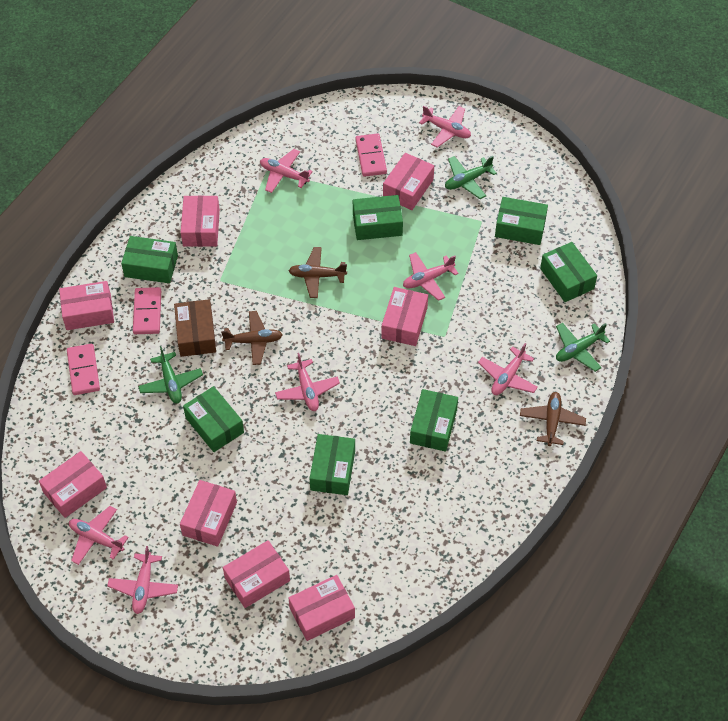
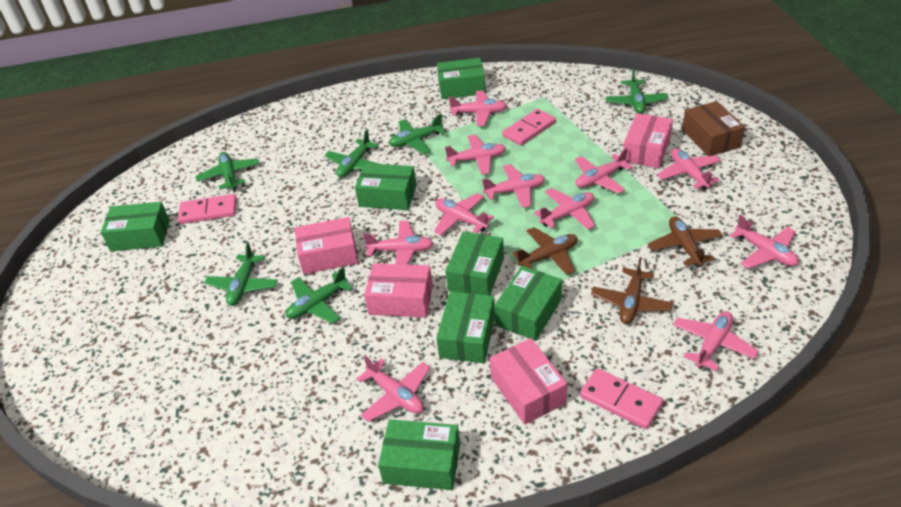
green plane: [138,346,203,404] [445,156,497,199] [556,323,610,372] = 3 -> [195,152,260,191] [204,242,278,306] [286,267,353,324] [324,130,379,178] [389,114,446,154] [606,68,668,114] = 6
pink box: [39,451,107,518] [59,281,114,330] [180,480,237,547] [181,195,220,247] [223,540,290,608] [288,575,355,641] [381,287,428,346] [383,153,434,210] = 8 -> [295,217,358,274] [364,263,433,317] [490,338,567,424] [624,113,673,168] = 4
pink plane: [69,506,129,565] [107,546,178,614] [260,149,313,193] [275,353,340,411] [403,252,459,301] [419,105,471,148] [478,343,538,395] = 7 -> [357,355,430,422] [363,221,434,265] [434,193,494,236] [445,135,506,175] [449,91,507,126] [482,164,545,208] [534,188,595,230] [575,148,633,194] [657,148,721,190] [673,311,759,371] [730,215,799,269] = 11

